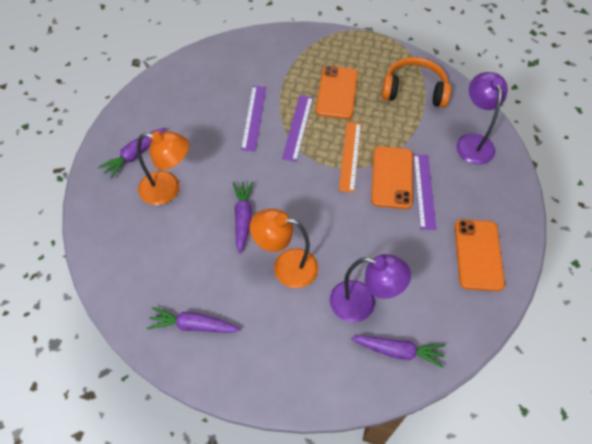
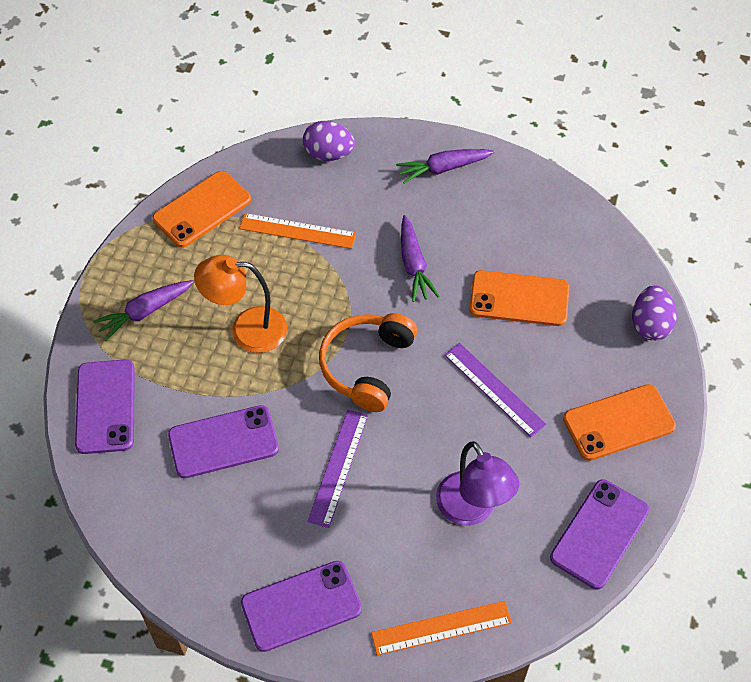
orange lamp: [137,131,189,205] [250,209,318,288] = 2 -> [194,255,287,353] = 1
orange ruler: [339,122,361,193] = 1 -> [239,213,356,249] [371,601,512,655] = 2
purple carrot: [98,127,166,179] [147,307,241,333] [233,181,254,254] [351,335,445,368] = 4 -> [93,280,194,341] [396,149,494,184] [401,215,439,302] = 3
purple egg: none = 0 -> [303,120,355,161] [632,285,677,341] = 2
purple lamp: [330,254,411,322] [456,72,507,165] = 2 -> [436,441,519,526] = 1
purple phone: none = 0 -> [75,359,135,454] [168,405,279,478] [241,561,362,652] [550,479,649,589] = 4
purple ruler: [241,86,266,151] [282,95,313,162] [413,154,436,230] = 3 -> [307,410,368,528] [444,343,547,437] = 2

